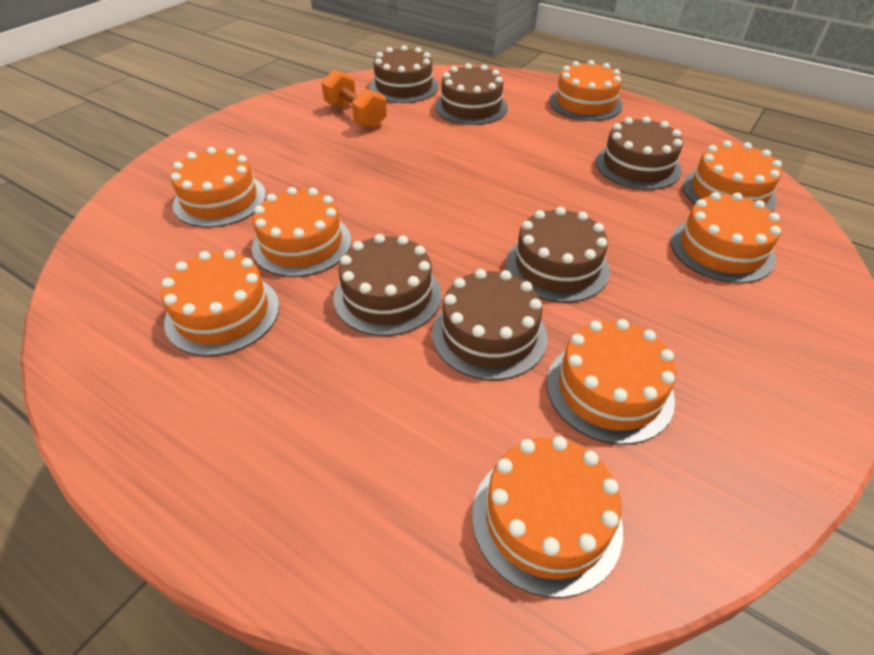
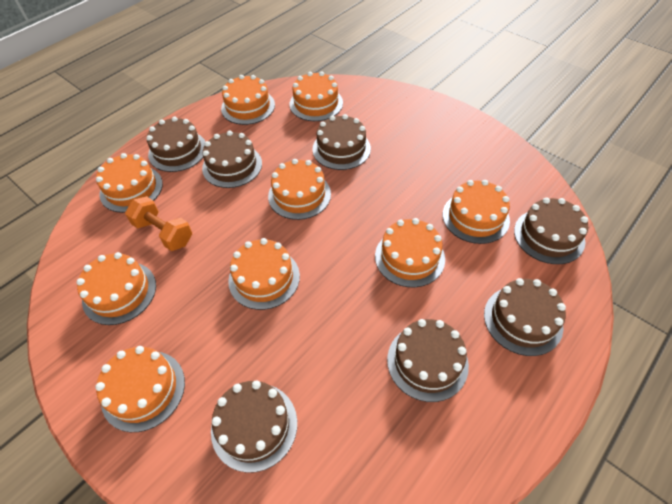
brown cake: [333,234,441,336] [369,45,439,103] [432,269,548,380] [435,63,508,125] [506,207,610,303] [595,116,683,190] = 6 -> [146,117,205,172] [202,131,262,188] [211,380,297,473] [312,114,371,170] [387,319,469,402] [484,278,566,356] [514,197,588,264] = 7
orange cake: [161,250,279,356] [171,147,266,228] [252,187,351,277] [472,436,623,598] [547,319,676,445] [549,60,623,121] [670,192,781,283] [683,141,782,212] = 8 -> [76,252,156,325] [95,346,185,432] [96,153,163,213] [221,75,275,125] [228,238,300,310] [268,159,331,220] [290,71,343,121] [375,218,445,287] [443,180,510,244] = 9

